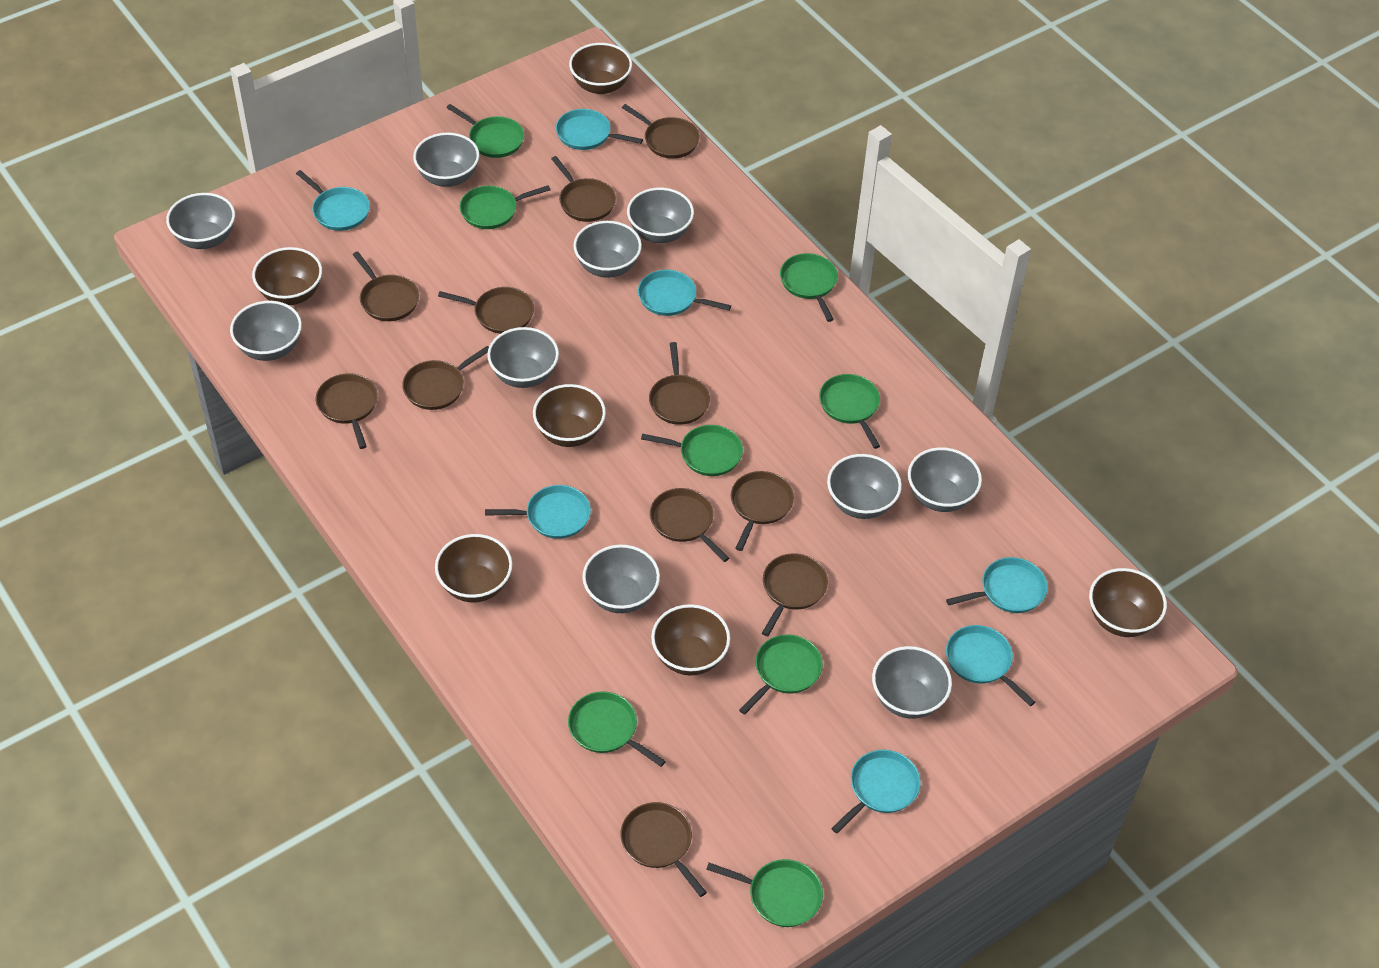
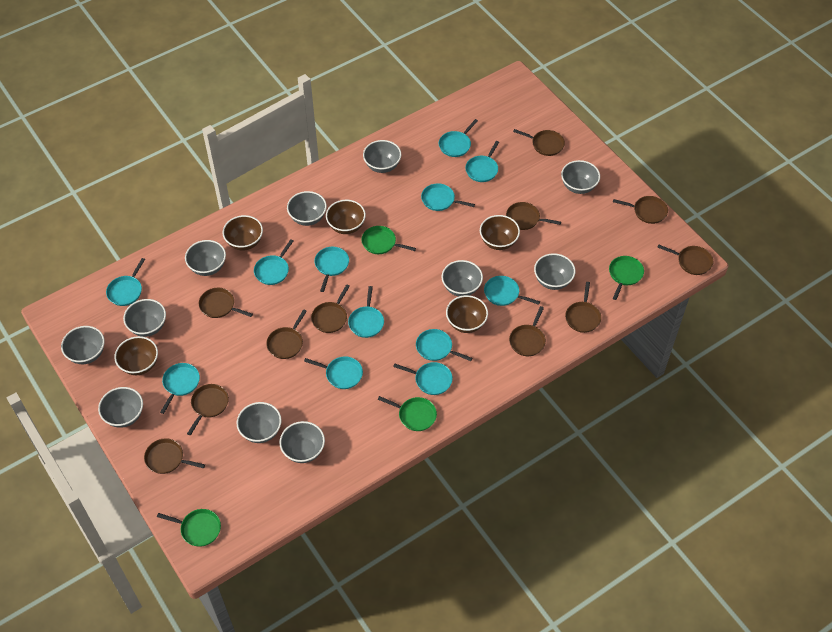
brown bowl: [252,247,322,305] [435,534,513,603] [533,384,606,447] [569,43,632,94] [651,604,730,675] [1089,568,1167,637] = 6 -> [114,336,158,375] [222,215,263,251] [326,200,366,234] [446,295,488,333] [480,215,520,250] = 5
green pan: [446,104,524,158] [460,185,551,229] [568,691,666,767] [641,425,743,476] [706,859,823,927] [739,634,823,715] [780,253,838,322] [819,374,880,449] = 8 -> [157,509,221,547] [361,226,416,254] [378,396,437,431] [609,256,644,300] = 4
grey bowl: [166,193,235,249] [230,301,302,361] [413,132,480,187] [487,327,559,388] [573,221,642,278] [582,545,660,613] [627,188,694,243] [827,454,902,519] [872,646,952,719] [908,447,982,512] = 10 -> [61,326,105,364] [98,387,143,428] [123,299,166,337] [185,240,226,276] [236,402,282,443] [279,421,325,463] [287,191,327,226] [363,140,401,173] [441,260,483,296] [534,253,575,290] [561,160,600,194] = 11
turquoise pan: [296,170,370,231] [485,485,591,539] [556,109,643,150] [638,270,731,316] [831,750,921,833] [946,557,1048,613] [946,625,1035,706] = 7 -> [106,258,145,306] [160,363,200,414] [254,239,293,285] [304,356,363,389] [314,247,349,292] [348,286,384,338] [393,362,453,395] [416,329,472,361] [421,183,475,211] [439,119,478,157] [465,141,499,182] [484,276,540,306] = 12

